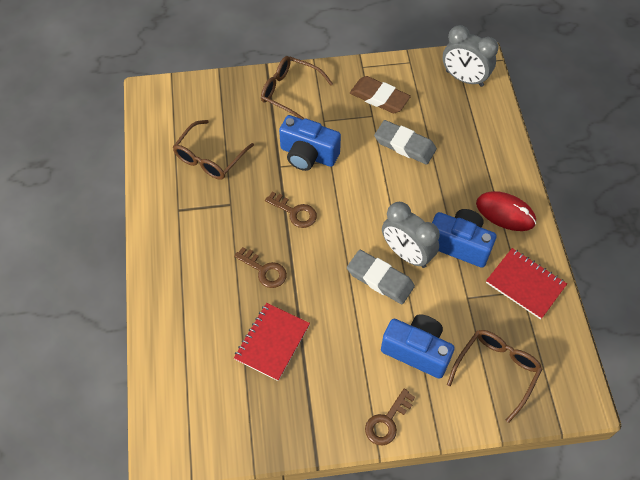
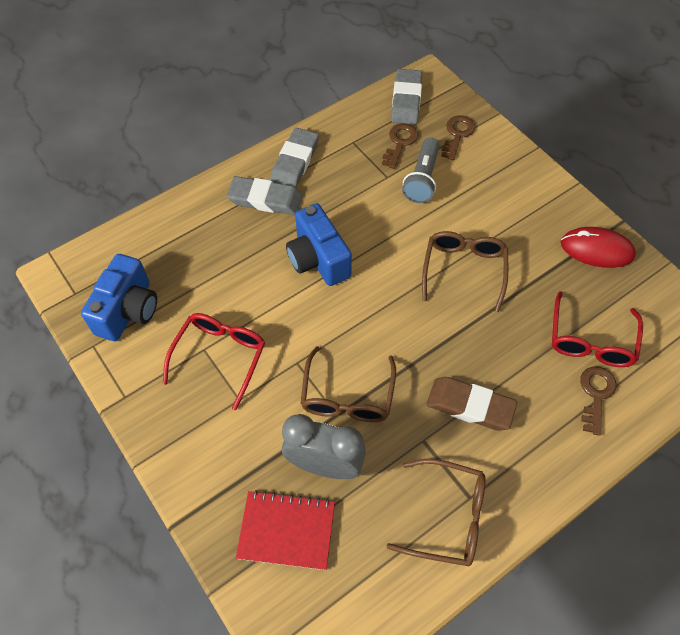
blue camera: [279,115,341,171] [381,314,455,379] [432,209,496,268] = 3 -> [81,254,157,341] [286,203,352,286] = 2
grey clock: [382,202,440,268] [443,25,499,87] = 2 -> [282,414,366,479] = 1
grey eraser: [347,250,415,304] [374,120,437,165] = 2 -> [227,176,303,215] [270,128,319,187] [391,69,422,125] = 3
grey flashlight: none = 0 -> [402,137,439,203] = 1
red glasses: none = 0 -> [163,313,265,410] [552,292,643,367] = 2
red notebook: [234,303,310,381] [486,248,567,320] = 2 -> [236,490,335,570] = 1

